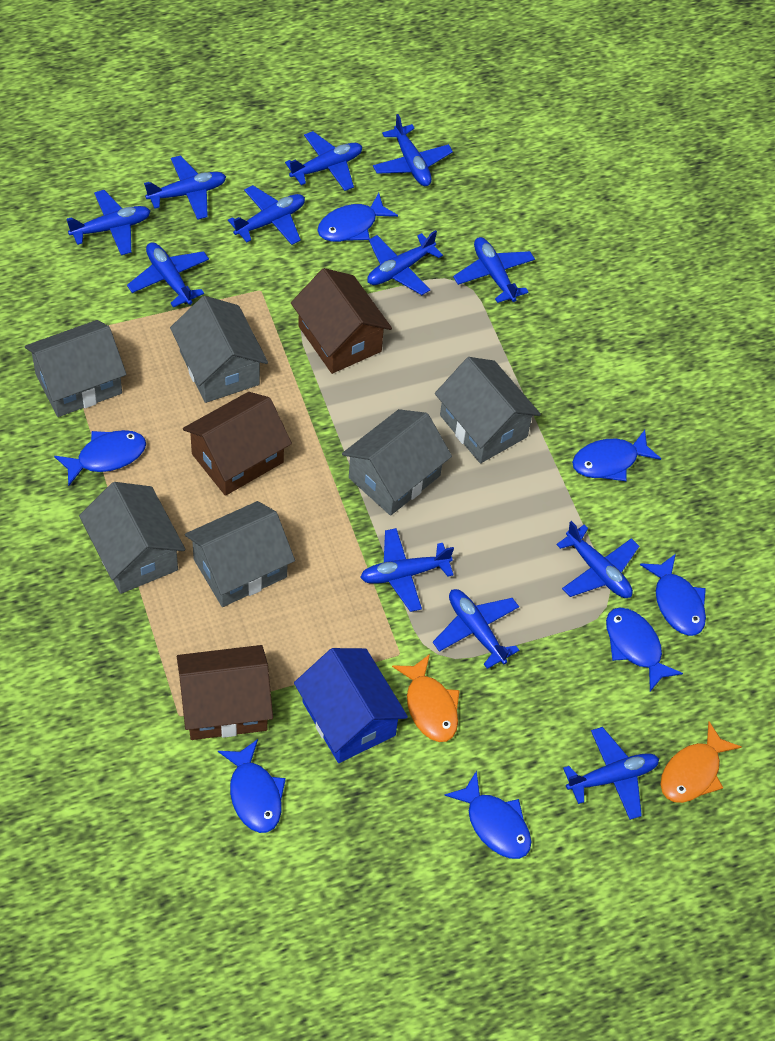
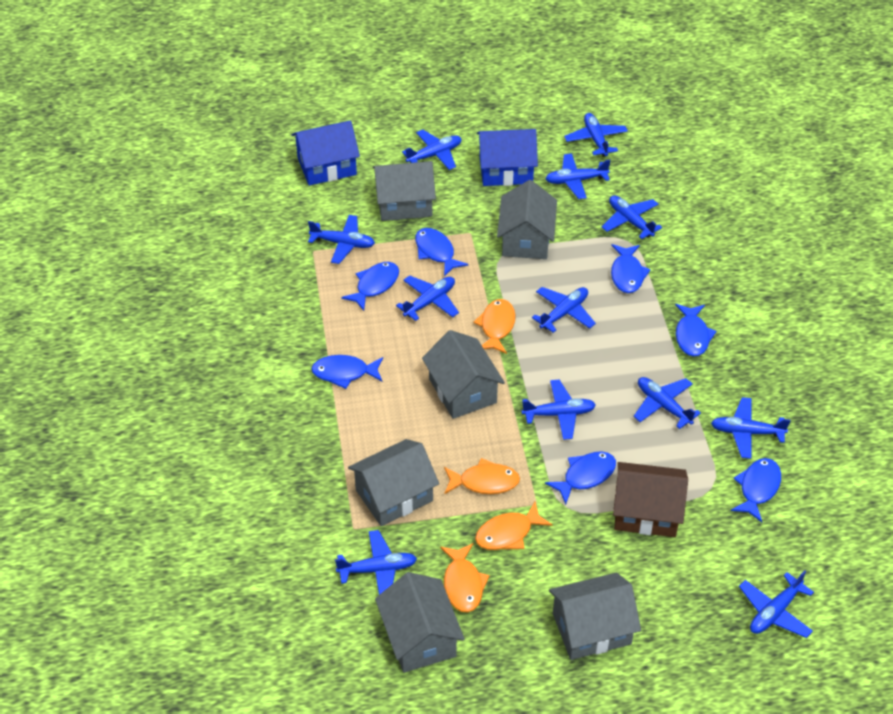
blue house: [294,648,408,763] = 1 -> [291,121,360,186] [477,129,538,186] = 2
brown house: [177,645,273,740] [183,392,292,496] [291,268,392,374] = 3 -> [613,462,688,537] = 1
orange fish: [392,654,460,742] [660,722,741,803] = 2 -> [440,543,490,613] [444,458,520,494] [473,299,516,354] [475,502,552,550] = 4

